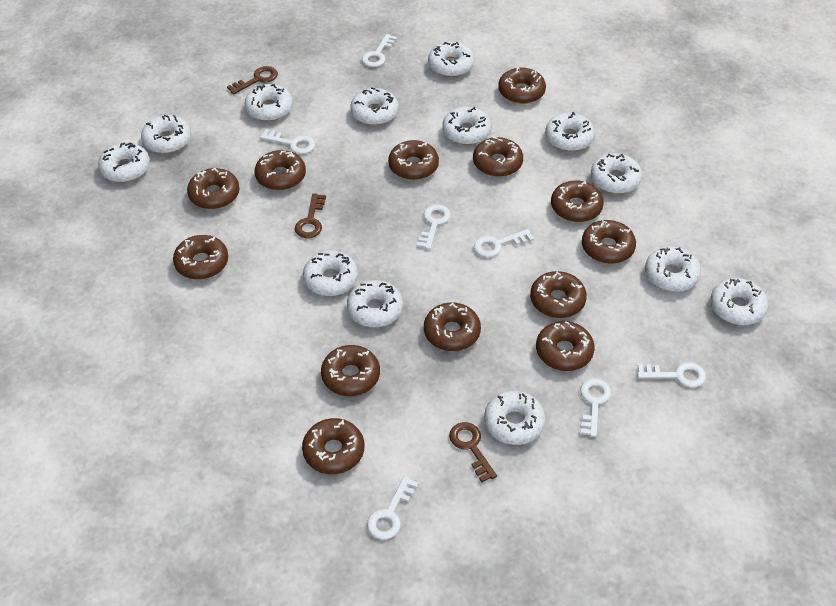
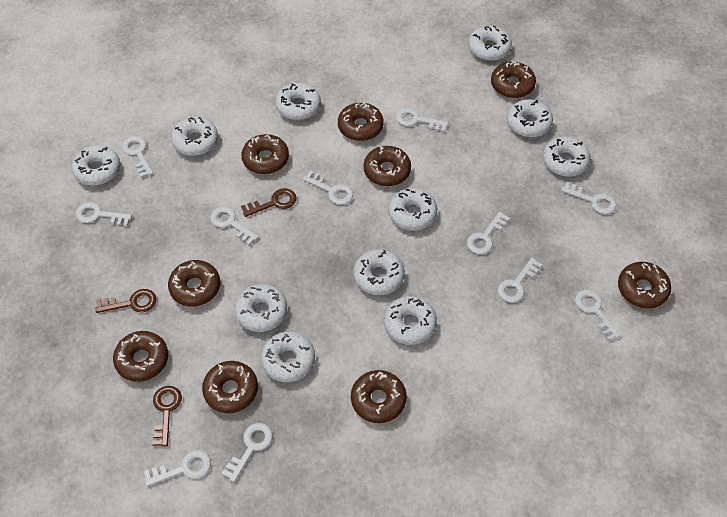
brown donut: [173,235,228,280] [187,168,240,209] [255,150,306,190] [302,418,364,474] [321,345,380,396] [388,140,439,180] [424,303,481,351] [473,137,523,177] [498,67,546,104] [530,271,587,318] [536,321,595,371] [551,181,604,222] [582,220,636,264] = 13 -> [113,331,168,382] [168,260,220,307] [202,361,258,413] [242,134,289,174] [338,103,384,141] [351,370,407,423] [364,146,411,186] [491,61,536,98] [618,262,671,308] = 9
white donut: [98,142,150,182] [141,115,191,154] [245,84,293,121] [303,251,358,296] [347,280,403,327] [350,87,399,125] [428,42,474,77] [442,107,491,145] [484,391,546,445] [545,112,595,151] [591,153,642,194] [645,246,701,292] [710,278,768,325] = 13 -> [71,145,120,186] [171,117,218,156] [234,284,287,332] [261,331,315,382] [275,83,321,120] [353,249,405,295] [384,296,437,345] [388,188,438,231] [468,26,512,61] [507,99,553,137] [543,137,591,177] = 11
white key: [260,129,315,154] [362,34,397,67] [367,476,419,540] [417,204,451,250] [474,229,534,257] [580,379,611,437] [637,362,706,388] = 7 -> [76,202,132,226] [122,136,153,178] [144,450,211,486] [210,207,258,245] [222,423,273,482] [303,170,353,205] [396,108,448,132] [467,211,510,254] [498,258,543,303] [561,181,616,214] [575,290,621,341] = 11

